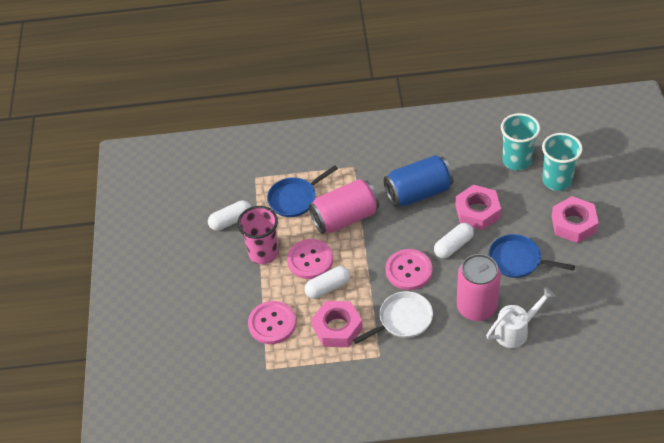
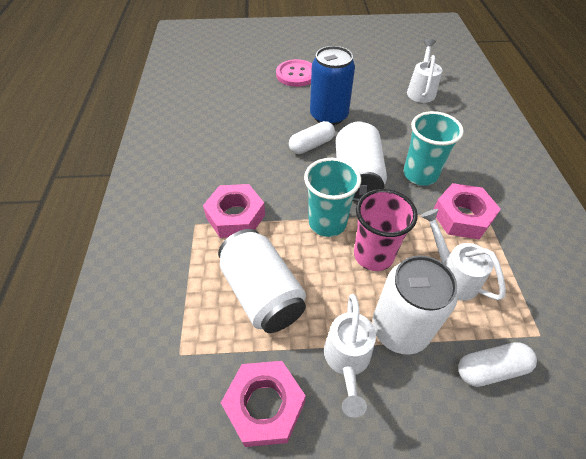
blue pan: [267,166,338,217] [489,234,575,278] = 2 -> none = 0
pink button: [248,301,296,344] [287,239,333,279] [386,249,433,290] = 3 -> [276,59,312,87] = 1
pink can: [309,179,379,234] [457,254,501,321] = 2 -> none = 0
white can: none = 0 -> [218,229,306,333] [336,122,387,202] [372,255,458,355] = 3
white capsule: [208,200,251,231] [304,266,350,299] [434,223,474,259] = 3 -> [289,121,335,154] [458,342,537,387] = 2
white pan: [353,291,433,344] = 1 -> none = 0
white watering can: [486,287,555,348] = 1 -> [324,294,376,418] [407,39,442,103] [421,209,506,301] = 3

